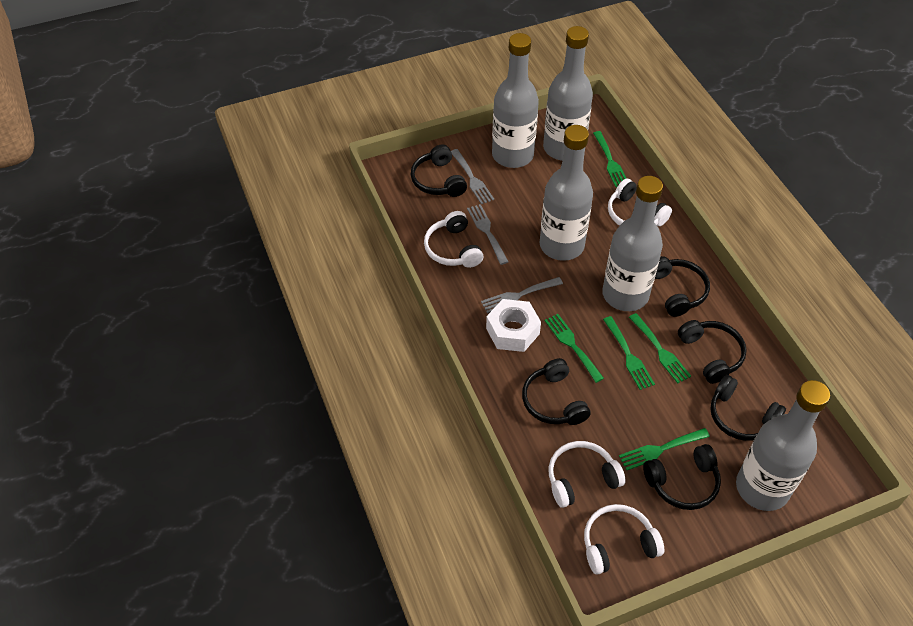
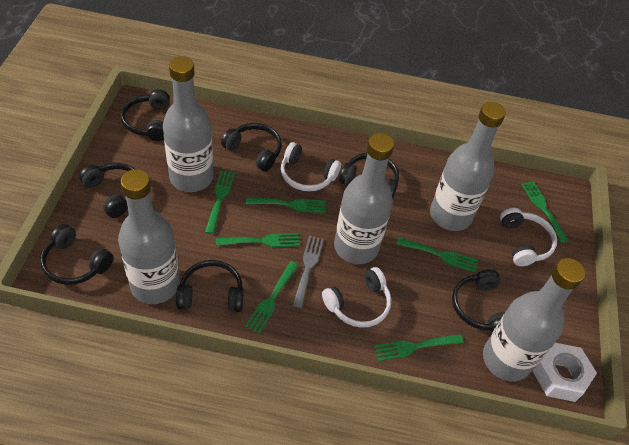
black headphones: [411,145,467,197] [522,358,591,425] [643,444,721,510] [655,256,710,317] [678,320,747,384] [710,375,786,441] = 6 -> [40,224,114,285] [79,163,135,218] [121,89,170,141] [176,260,243,312] [221,123,282,172] [339,153,399,199] [452,269,505,333] = 7
green fork: [545,314,604,383] [593,131,626,187] [603,316,655,390] [619,428,710,470] [629,313,691,383] = 5 -> [205,170,235,234] [216,233,300,247] [245,261,299,334] [246,197,326,213] [374,334,463,361] [397,238,478,272] [521,181,569,243] = 7
grey fork: [451,149,494,204] [467,204,509,265] [481,277,563,314] = 3 -> [292,236,324,308] = 1
white headphones: [424,211,483,268] [548,441,626,508] [584,504,664,575] [608,178,672,226] = 4 -> [281,142,341,191] [322,267,391,328] [500,208,557,266] = 3

